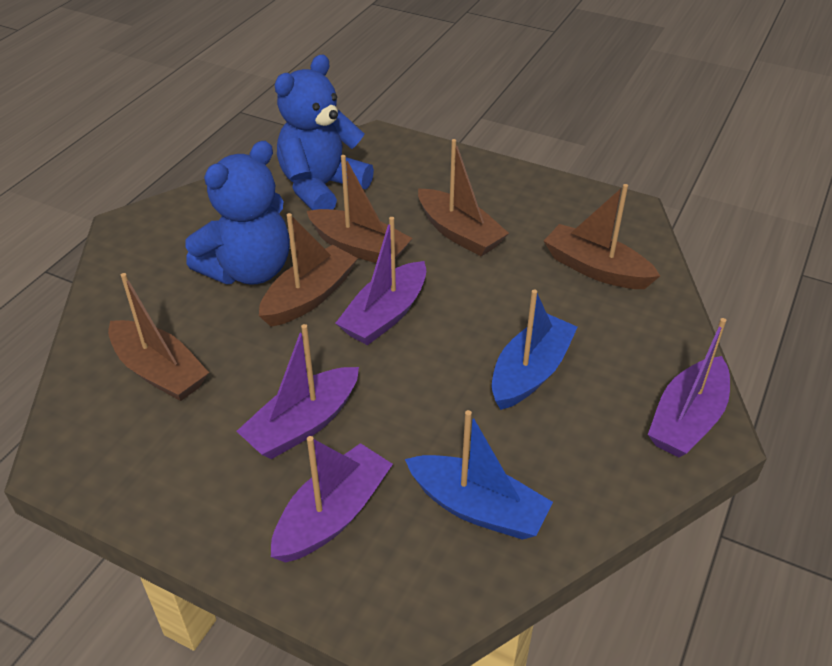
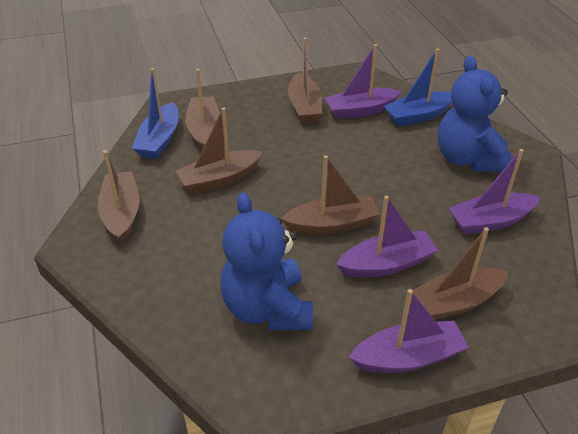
brown boat: [108,273,209,401] [259,213,358,327] [307,155,413,263] [418,139,509,256] [544,184,660,289] = 5 -> [97,150,140,243] [175,108,263,194] [185,69,220,150] [281,155,380,235] [288,37,322,123] [411,227,508,320] = 6

